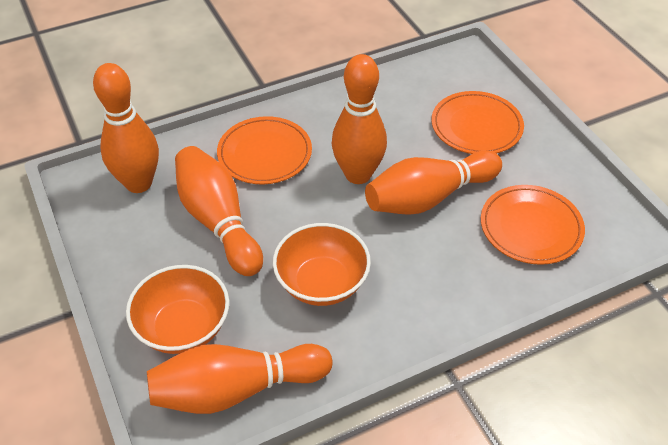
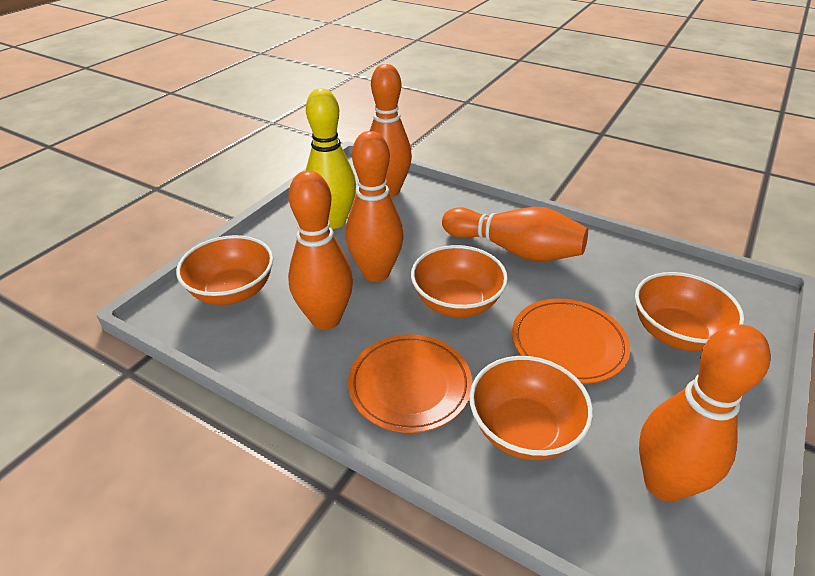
orange bowl: [126,265,229,354] [273,223,371,306] = 2 -> [176,235,273,305] [411,245,508,317] [469,356,593,460] [635,272,745,351] = 4
orange plate: [217,116,312,185] [431,91,524,154] [481,185,585,265] = 3 -> [348,334,472,433] [512,299,630,384] = 2
yellow bowling pin: none = 0 -> [306,89,356,229] = 1

